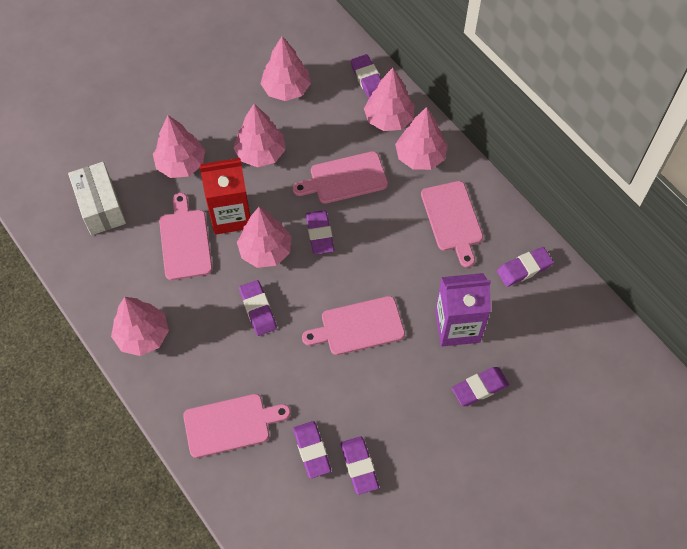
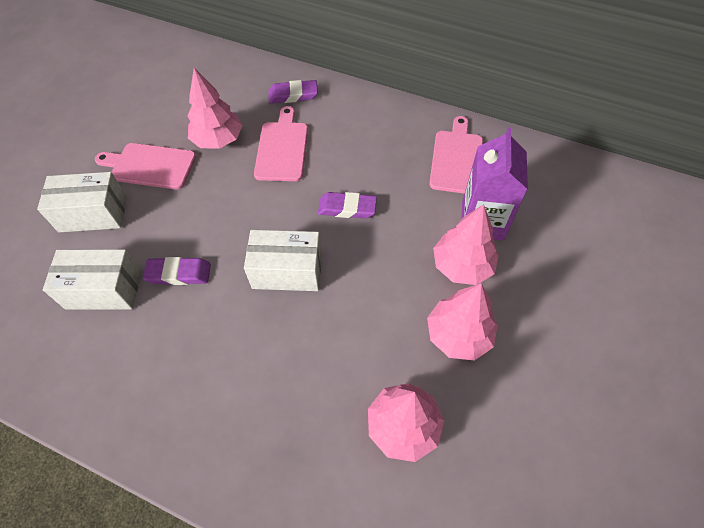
pink cutting board: [159,193,212,280] [183,394,291,458] [293,151,388,204] [302,296,405,355] [421,181,483,267] = 5 -> [95,143,196,189] [254,106,308,181] [429,116,483,194] = 3
pink tree: [111,297,169,356] [153,115,205,178] [233,104,286,167] [237,207,291,268] [261,36,311,101] [364,67,415,131] [395,107,447,170] = 7 -> [188,68,243,149] [368,383,444,462] [427,283,498,361] [433,204,499,285] = 4
purple eraser: [239,280,277,336] [293,421,331,479] [306,210,334,254] [341,436,379,495] [351,54,381,99] [452,367,509,406] [497,247,554,287] = 7 -> [143,257,211,285] [268,80,318,103] [318,192,377,219] = 3
red carton: [200,158,250,235] = 1 -> none = 0
white box: [68,162,126,235] = 1 -> [37,172,127,232] [43,249,142,310] [244,230,322,291] = 3

